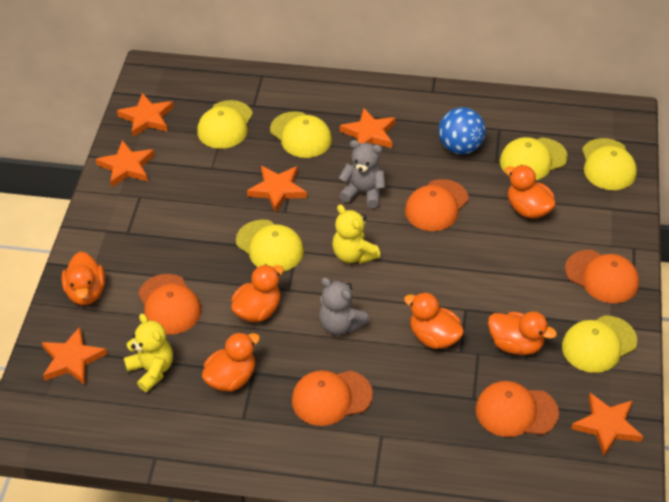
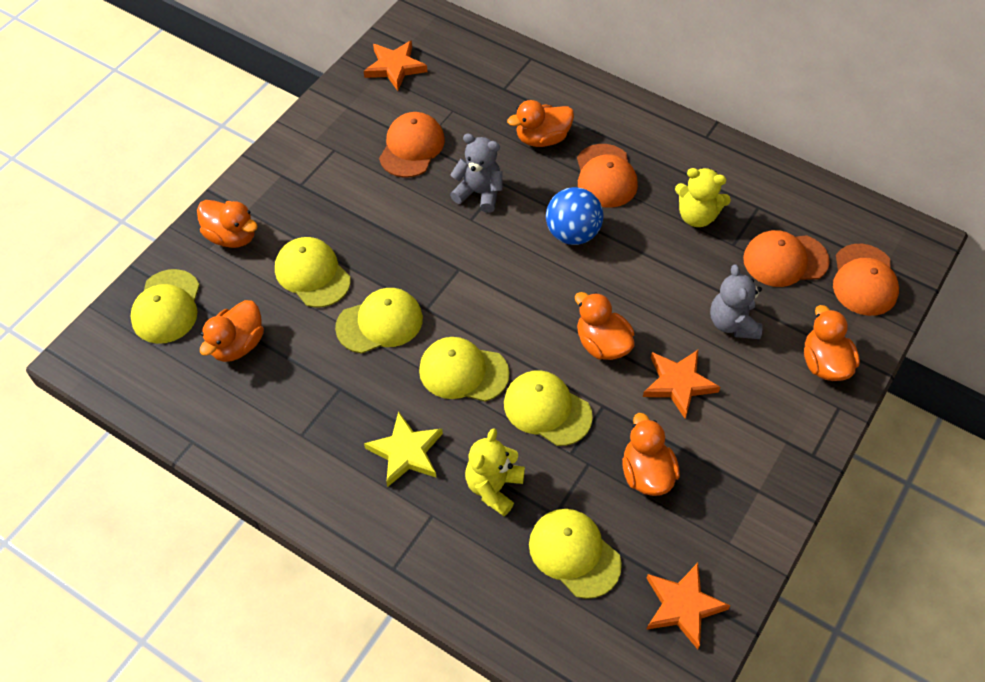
orange cap: [138,274,201,334] [292,370,373,426] [405,179,468,231] [475,381,559,437] [565,250,639,303] = 5 -> [379,112,445,178] [577,144,638,208] [743,230,830,287] [833,244,899,316] = 4
orange star: [41,327,107,385] [96,140,155,187] [117,93,174,137] [247,166,307,213] [340,108,396,148] [571,393,643,456] = 6 -> [364,40,427,91] [643,350,720,418] [646,563,730,649] = 3
yellow star: none = 0 -> [364,411,443,487] = 1

